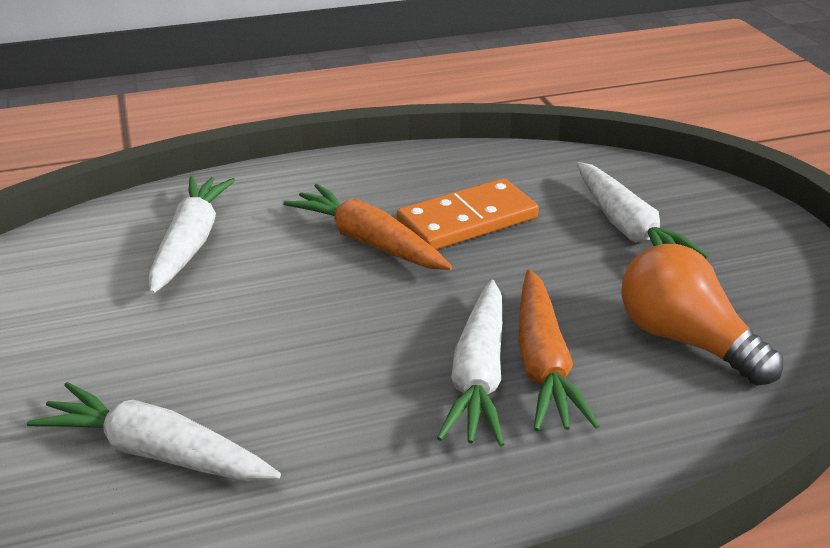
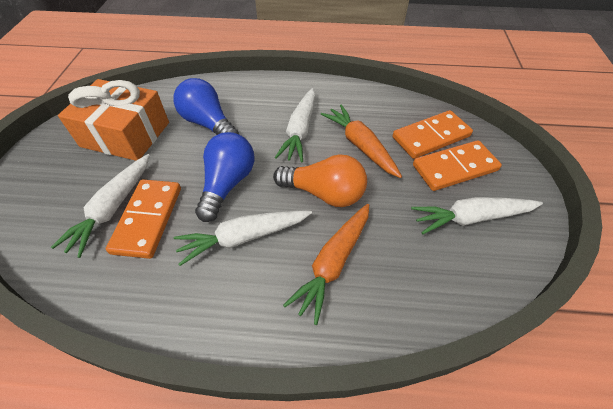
blue light bulb: none = 0 -> [173,78,239,135] [195,132,254,222] = 2
orange domino: [397,178,539,250] = 1 -> [106,179,181,259] [393,110,473,159] [413,140,502,191] = 3
orange gift: none = 0 -> [58,79,169,161] = 1

